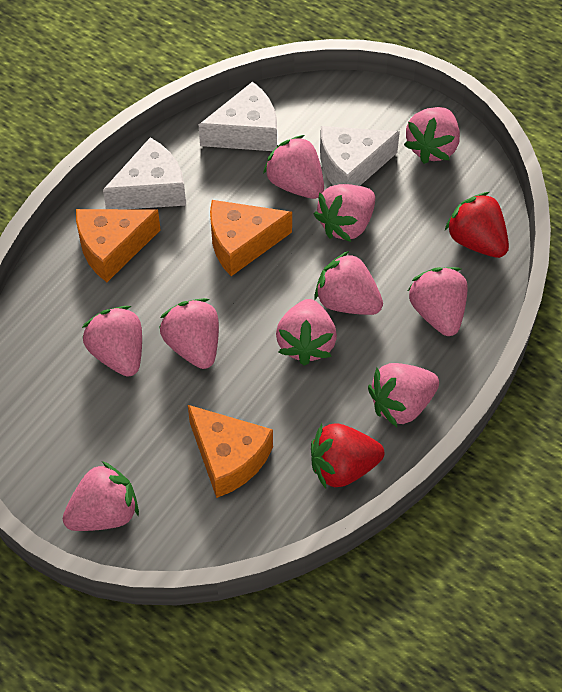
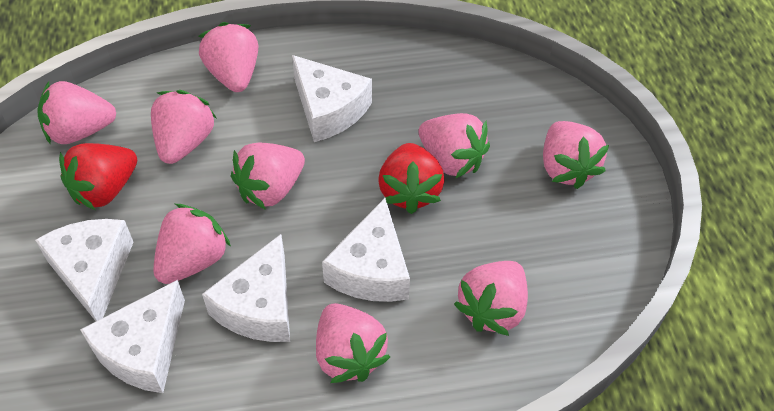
orange cheese: [76,209,161,282] [188,405,273,498] [210,200,292,276] = 3 -> none = 0
pink strawberry: [63,461,139,531] [82,306,142,377] [159,298,219,369] [263,135,324,199] [276,299,337,366] [314,184,376,242] [314,251,383,315] [368,363,439,427] [404,107,460,164] [408,267,468,336] = 10 -> [37,81,116,145] [151,90,216,164] [153,204,231,284] [199,22,258,92] [231,143,305,210] [316,303,390,383] [418,113,490,179] [454,261,528,336] [543,121,609,189] = 9
white cheese: [103,137,186,209] [199,82,277,151] [320,126,400,186] = 3 -> [35,219,134,321] [80,280,185,393] [202,234,290,342] [292,55,372,142] [322,198,410,302] = 5

